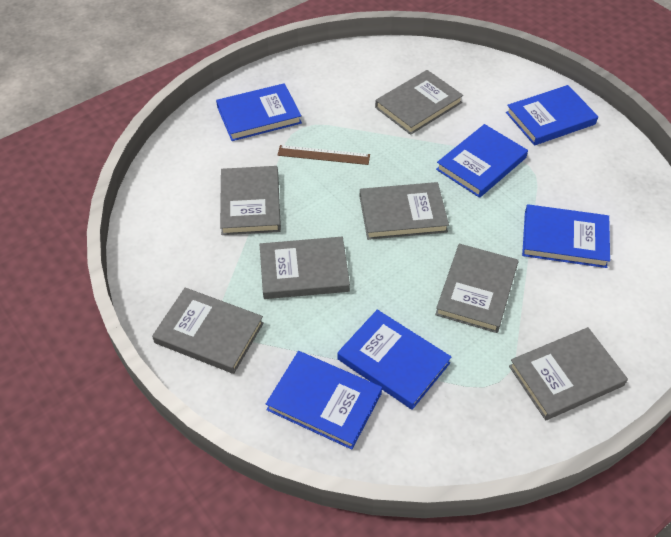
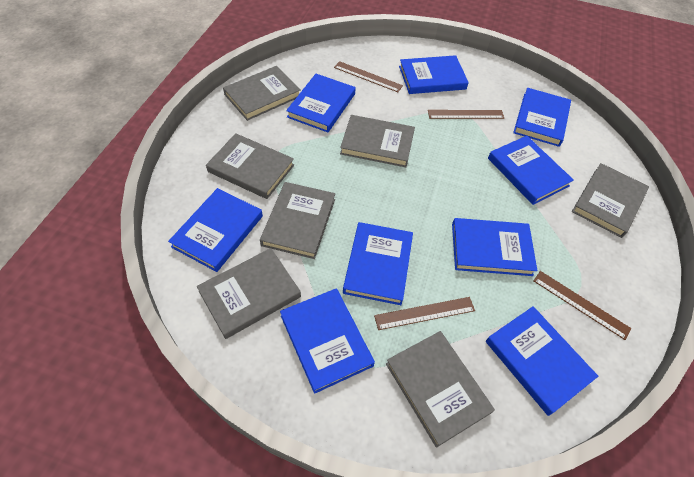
blue book: [216,83,302,141] [266,351,382,450] [338,310,451,410] [436,124,528,198] [506,85,598,146] [522,204,610,268] = 6 -> [168,188,263,272] [280,288,375,394] [286,74,356,132] [343,222,413,305] [399,55,469,94] [452,218,537,276] [486,306,598,416] [488,136,574,205] [513,88,571,147] = 9
brown ruler: [278,145,370,165] = 1 -> [334,61,403,92] [374,297,475,330] [428,110,504,119] [533,271,632,340] = 4

